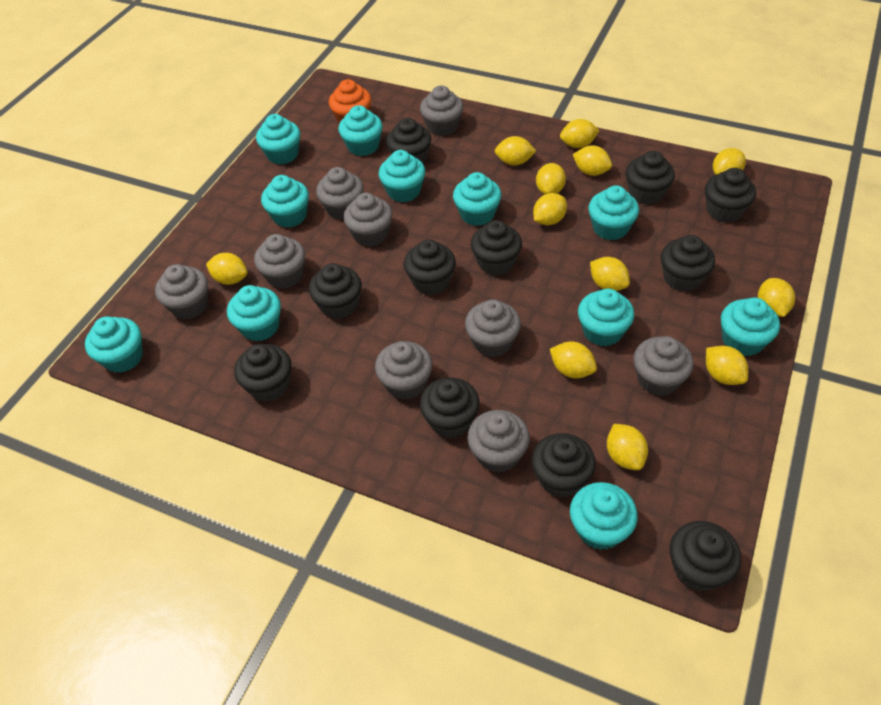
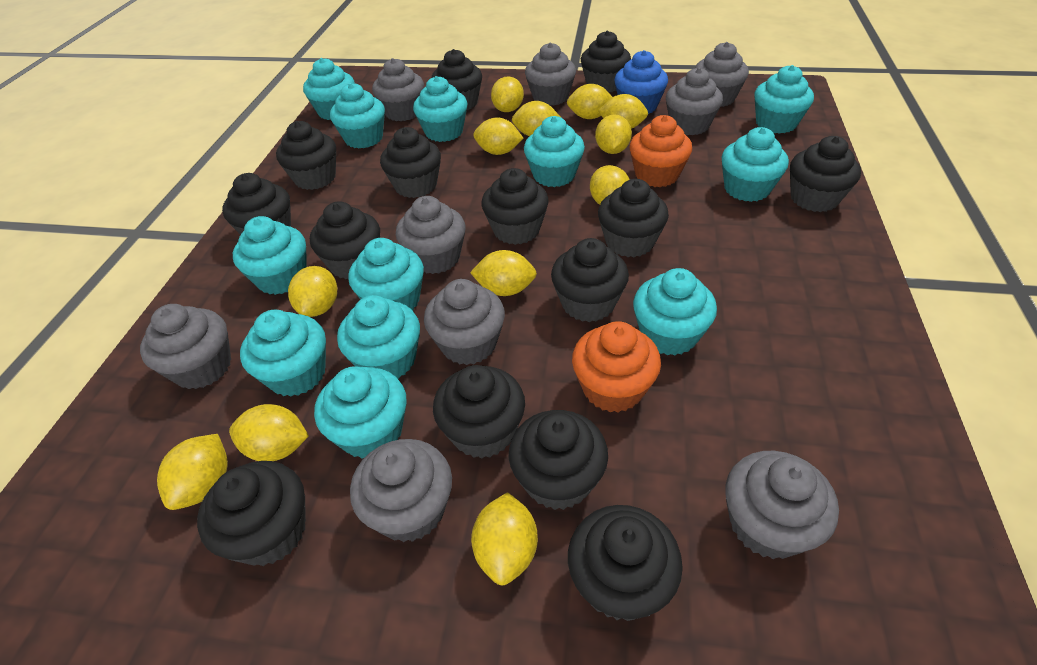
black cupcake: [234,344,292,402] [309,263,362,319] [386,118,431,164] [404,239,456,295] [420,377,480,438] [471,220,522,276] [531,433,596,498] [626,151,675,205] [661,235,715,292] [670,521,741,591] [705,168,756,223] = 11 -> [197,461,306,566] [222,173,291,235] [276,121,336,190] [310,201,380,279] [380,127,441,198] [432,49,482,110] [433,365,525,459] [482,168,549,245] [509,410,608,510] [551,238,629,322] [568,505,683,621] [581,31,631,92] [598,179,669,257] [790,136,861,212] = 14
blue cupcake: none = 0 -> [614,50,668,114] = 1
orange cupcake: [329,79,371,123] = 1 -> [572,321,661,412] [630,115,692,187] = 2
turquoise cupcake: [85,316,143,373] [227,285,281,341] [256,114,300,165] [261,175,309,228] [338,105,383,156] [378,150,425,203] [453,172,501,226] [570,482,638,550] [578,289,634,346] [588,185,639,240] [721,297,780,356] = 11 -> [233,216,307,295] [240,310,326,397] [303,58,355,120] [314,366,407,459] [330,83,385,149] [337,295,420,379] [348,238,424,311] [413,76,468,142] [524,116,585,187] [633,268,717,356] [721,127,789,202] [755,65,814,134] = 12

